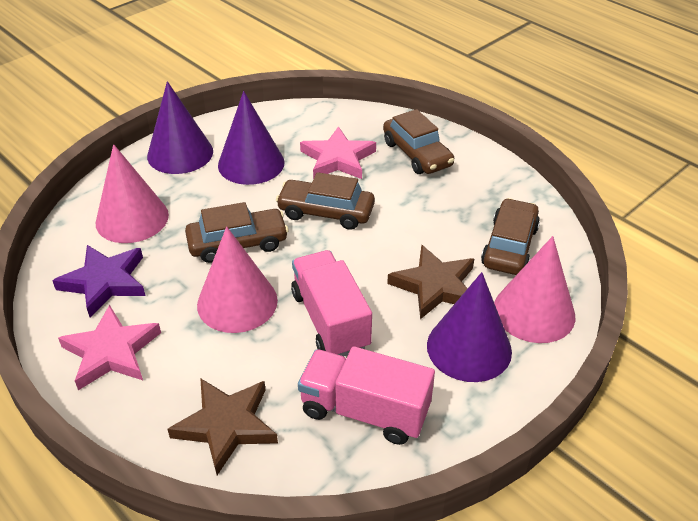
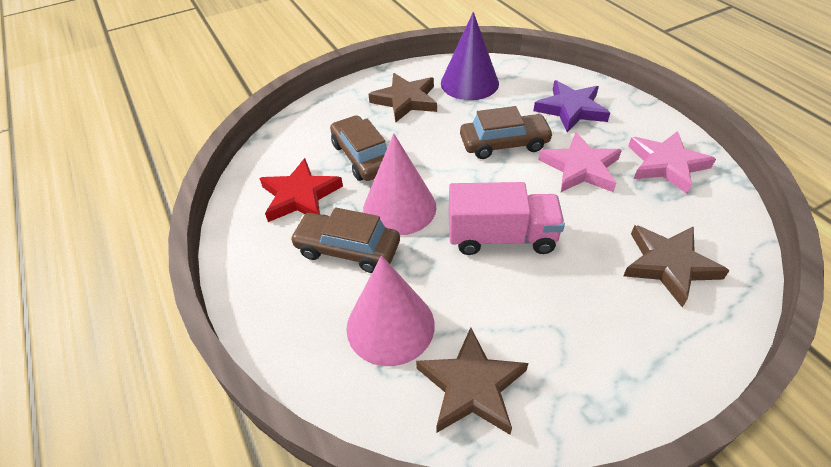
brown car: [185,202,289,263] [276,172,375,230] [383,109,455,174] [481,198,540,275] = 4 -> [290,207,400,273] [330,115,387,181] [460,106,554,159] = 3
brown star: [167,378,278,475] [387,245,474,319] = 2 -> [368,73,437,122] [416,328,528,435] [623,225,729,307] = 3
pink cone: [96,144,169,243] [197,226,278,333] [494,236,575,343] = 3 -> [346,255,435,366] [363,133,436,235] = 2
pink truck: [291,250,372,357] [298,346,435,445] = 2 -> [449,182,565,255] = 1
purple cone: [147,81,213,174] [218,91,284,185] [427,272,512,382] = 3 -> [441,12,499,100] = 1
red star: none = 0 -> [259,158,343,222] = 1

